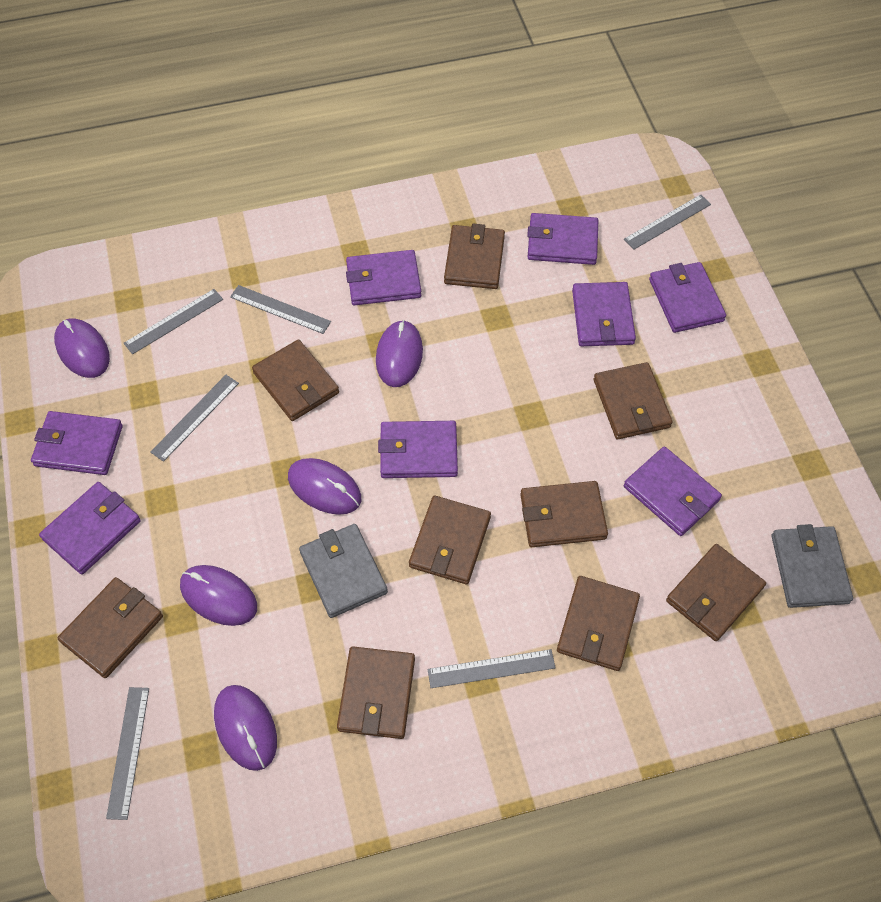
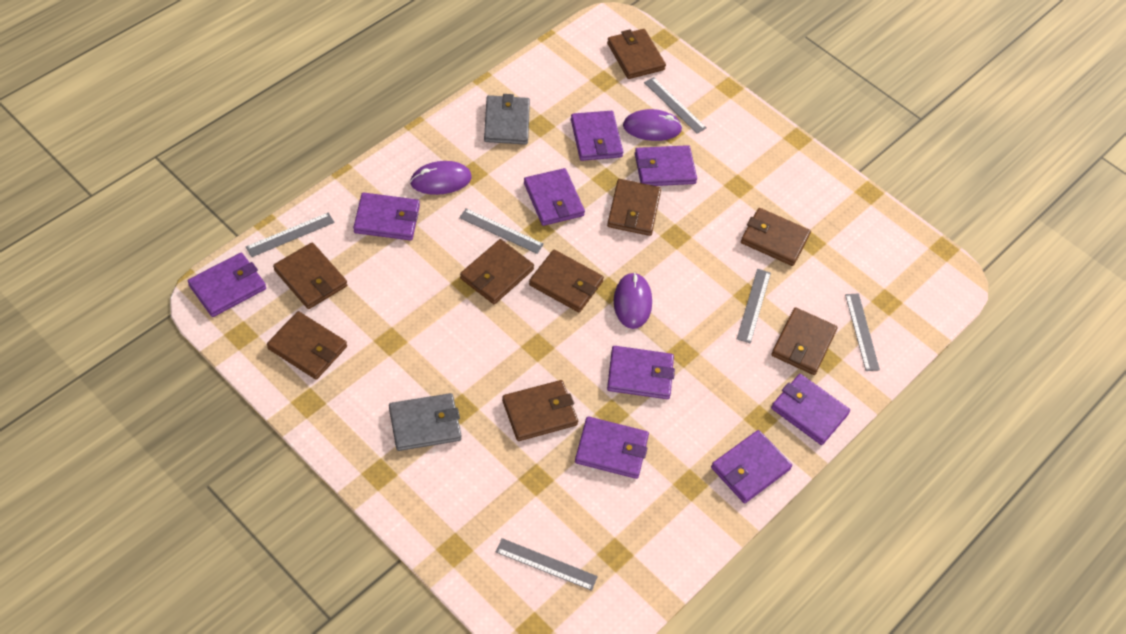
purple mouse: [54,318,110,378] [180,565,257,626] [214,685,277,771] [288,458,361,515] [376,320,423,387] = 5 -> [410,161,472,195] [614,272,652,329] [623,109,682,141] = 3
purple wallet: [31,411,123,475] [39,482,141,575] [346,250,421,305] [378,421,458,478] [527,213,598,265] [572,282,636,346] [624,446,722,536] [649,262,726,333] = 8 -> [188,253,266,317] [353,192,420,241] [524,168,585,226] [571,111,623,161] [575,416,649,479] [607,346,675,399] [635,145,697,186] [711,430,792,503] [771,374,850,445] = 9

